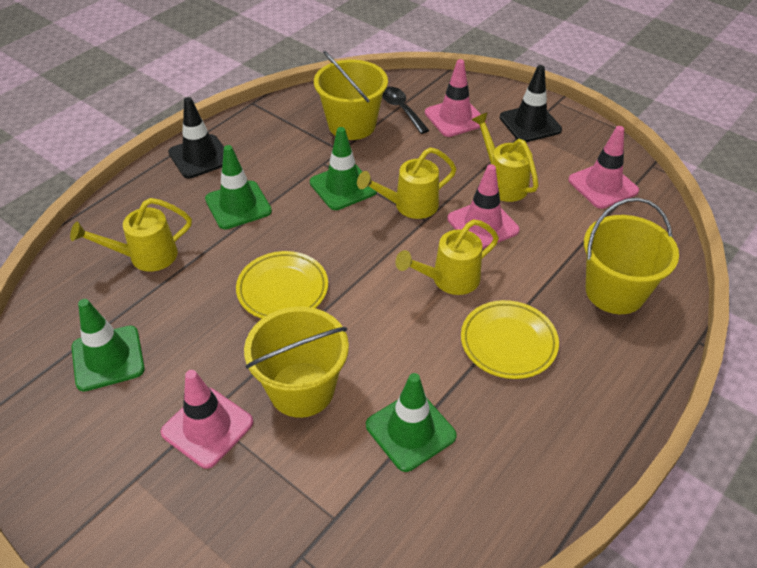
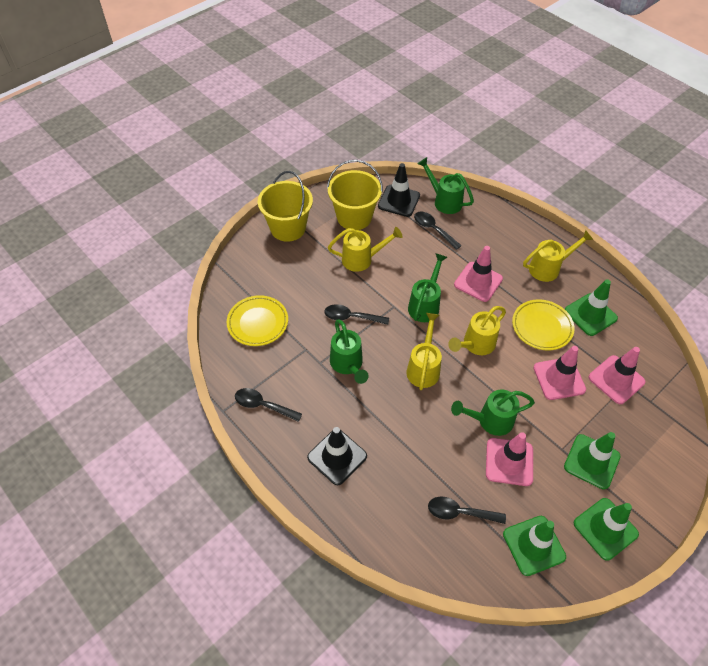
black spoon: [382,87,429,134] = 1 -> [235,388,302,422] [324,304,389,325] [414,211,462,250] [428,497,506,524] = 4
green watering can: none = 0 -> [330,320,369,384] [408,253,447,322] [418,157,474,214] [451,389,535,436] = 4
yellow bucket: [244,306,349,418] [314,51,388,140] [584,198,679,314] = 3 -> [258,171,313,242] [327,160,383,230] = 2

